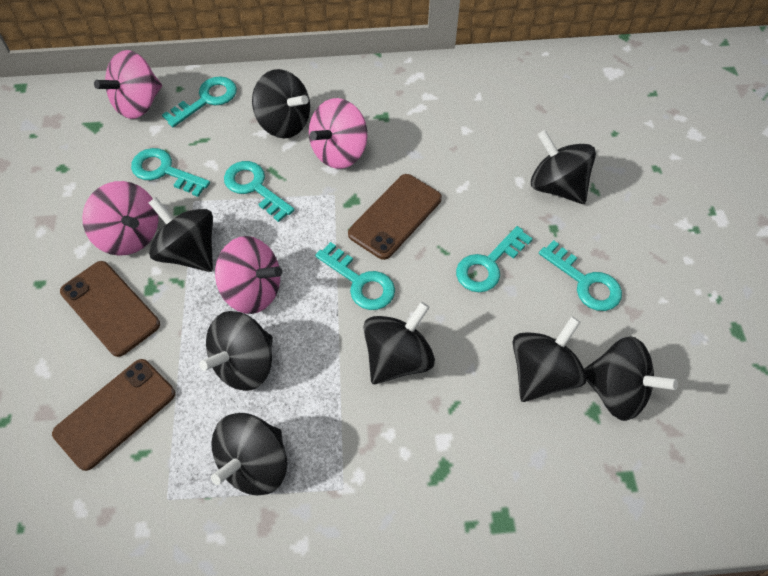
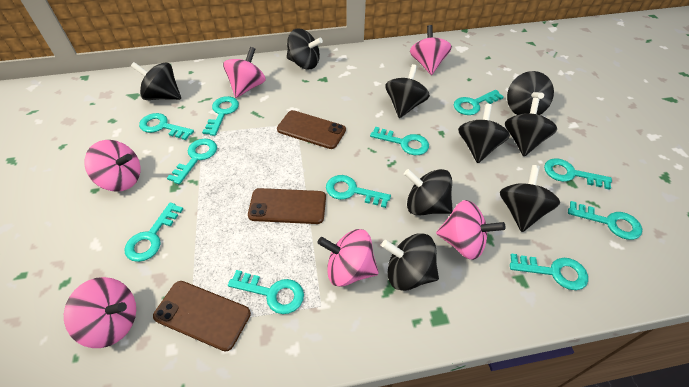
black spinning top: [149,197,213,272] [199,311,273,391] [211,413,287,495] [252,69,310,139] [363,302,435,384] [512,316,587,402] [531,130,596,204] [584,336,678,421] = 8 -> [131,62,181,100] [287,29,323,69] [381,233,439,291] [385,64,430,118] [404,169,453,216] [458,104,510,163] [500,165,560,232] [505,98,557,156] [507,71,554,115] = 9
pink spinning top: [82,181,159,256] [94,50,162,119] [215,236,282,314] [309,98,368,169] = 4 -> [64,277,136,348] [85,140,140,192] [223,47,266,98] [317,229,379,287] [410,25,452,75] [436,200,506,260] = 6
turquoise key: [131,148,210,197] [162,77,237,127] [224,161,294,222] [315,242,395,310] [456,226,533,292] [539,240,622,311] = 6 -> [124,202,183,262] [139,113,194,140] [167,138,217,184] [202,96,239,136] [228,270,304,314] [326,175,391,208] [370,127,429,155] [454,90,504,115] [510,254,588,290] [544,158,612,190] [568,201,642,240] = 11

